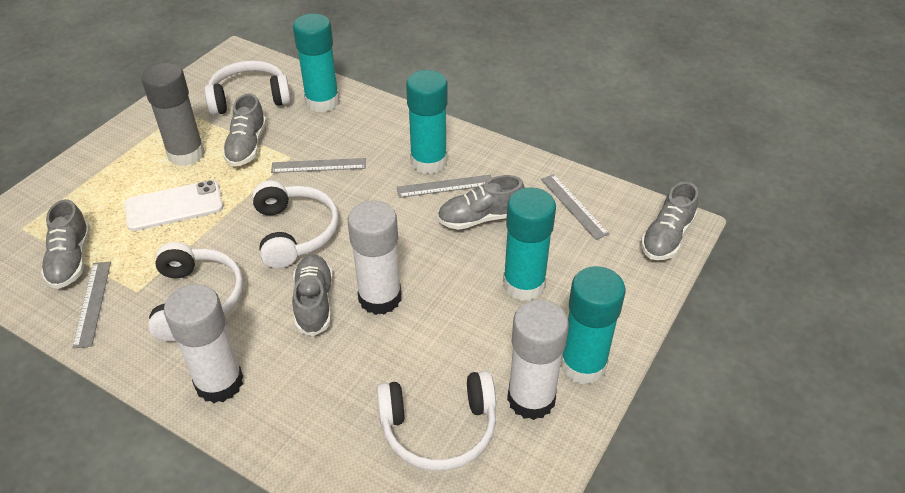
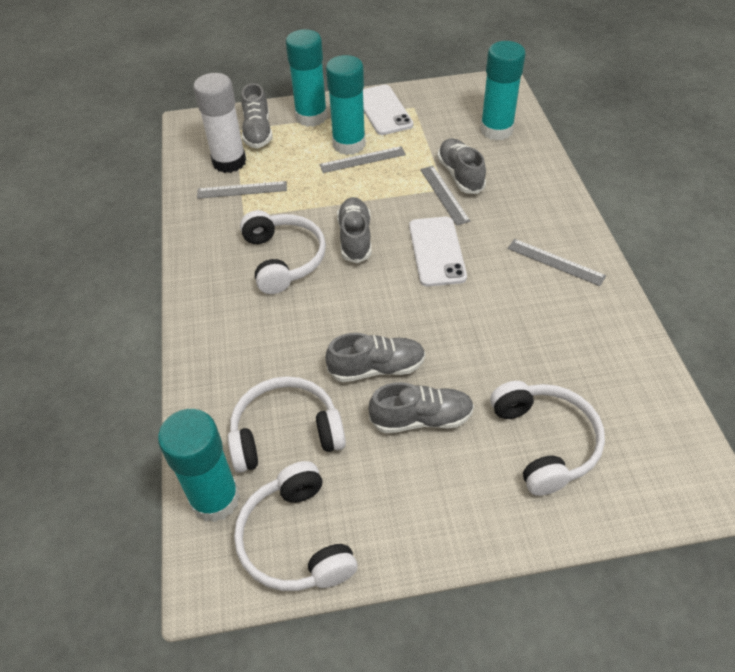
grey glue stick: [141,63,205,166] = 1 -> none = 0
white glue stick: [164,284,243,403] [348,200,401,315] [507,300,569,420] = 3 -> [193,73,246,173] = 1
white phone: [125,180,223,231] = 1 -> [363,85,414,135] [409,217,467,287] = 2

